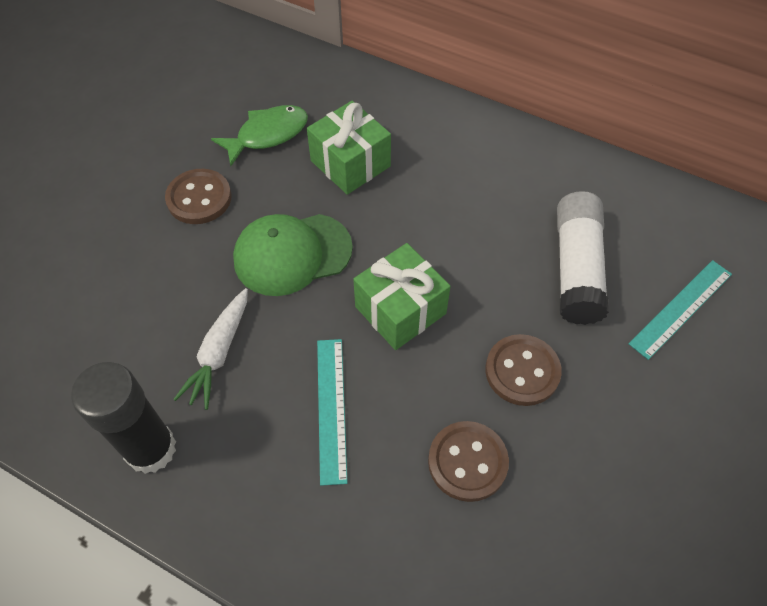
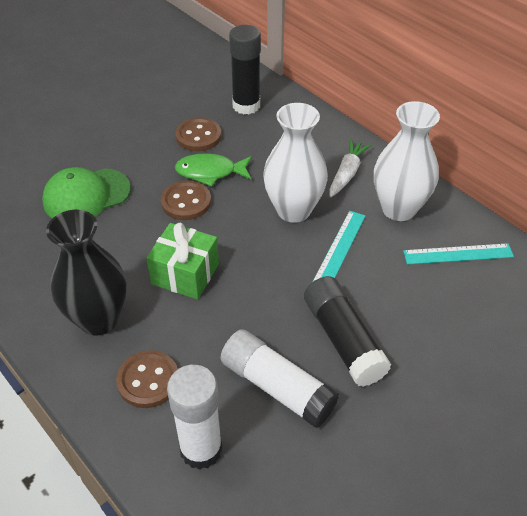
black glue stick: [71,362,176,474] = 1 -> [229,25,261,114] [304,276,391,387] = 2
black vase: none = 0 -> [46,210,127,335] = 1
green gift: [307,101,391,195] [353,243,451,350] = 2 -> [146,223,219,299] = 1
white glue stick: [557,191,609,325] = 1 -> [167,365,223,470] [220,329,339,428] = 2
white vase: none = 0 -> [263,103,328,223] [374,101,440,221] = 2

